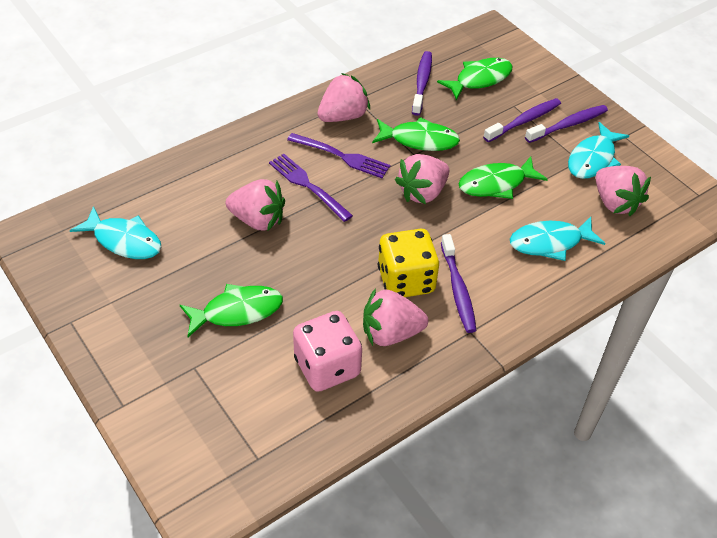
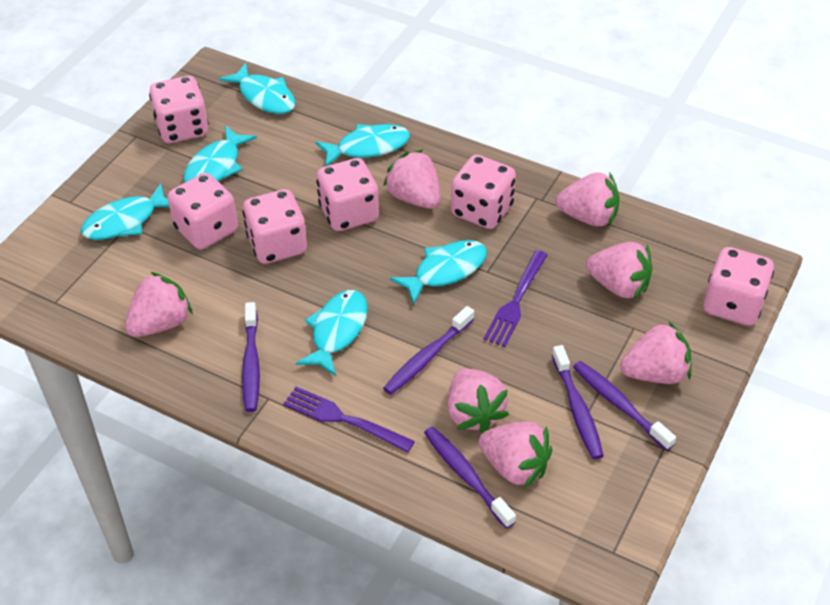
green fish: [180,284,283,337] [372,117,460,151] [437,58,512,100] [458,156,548,199] = 4 -> none = 0
pink dice: [293,311,362,392] = 1 -> [149,76,209,143] [167,173,238,250] [242,189,307,264] [316,158,379,231] [451,155,516,229] [704,247,774,326] = 6
pink strawberry: [226,179,285,231] [317,73,370,122] [363,288,428,346] [395,154,449,204] [595,166,651,216] = 5 -> [125,272,193,337] [383,150,441,209] [447,368,509,433] [478,422,552,488] [555,172,620,226] [586,242,652,300] [620,322,692,384] = 7
purple toothbrush: [412,51,432,116] [441,234,477,333] [483,98,561,142] [525,105,608,143] = 4 -> [242,302,260,412] [383,306,474,395] [424,426,516,529] [552,345,604,459] [573,361,676,451] = 5
turquoise fish: [70,206,162,259] [510,217,606,261] [568,122,629,179] = 3 -> [81,183,169,240] [183,125,257,183] [219,63,296,114] [296,290,368,376] [315,124,410,166] [390,240,487,304] = 6
yellow dice: [378,229,439,297] = 1 -> none = 0

